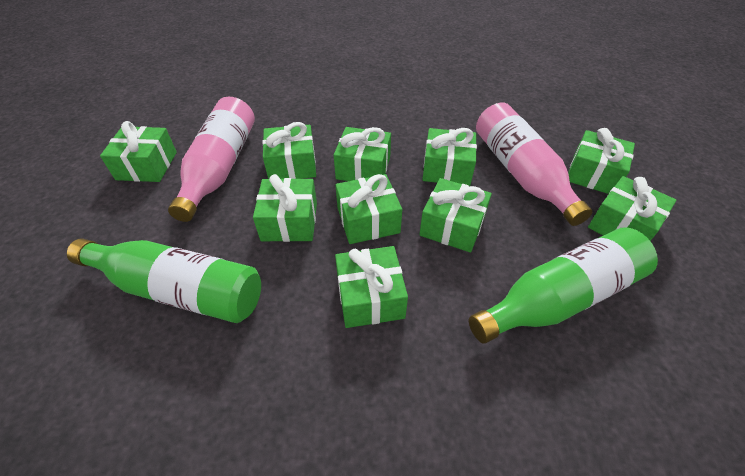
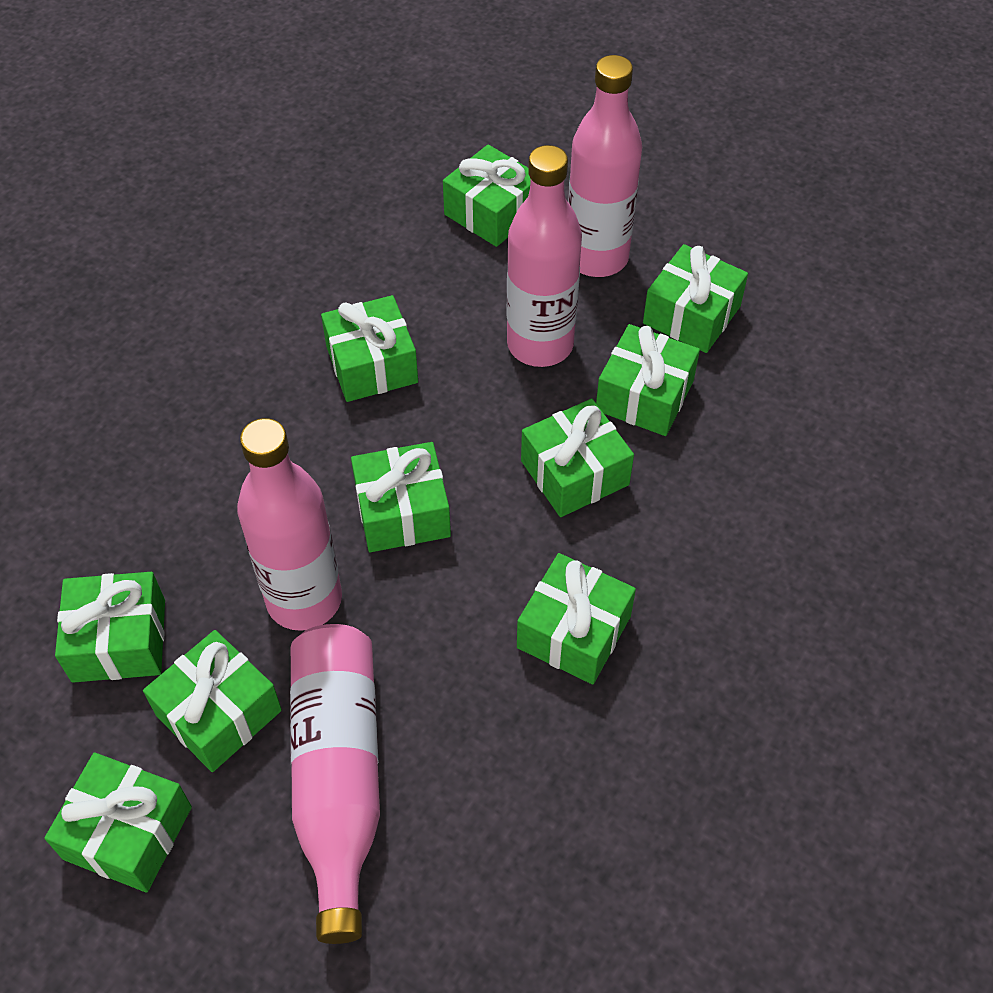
green bottle: [67,238,261,323] [469,227,658,343] = 2 -> none = 0
pink bottle: [168,97,255,222] [476,102,592,226] = 2 -> [237,418,342,631] [290,624,380,944] [507,145,582,367] [568,55,642,277] = 4

